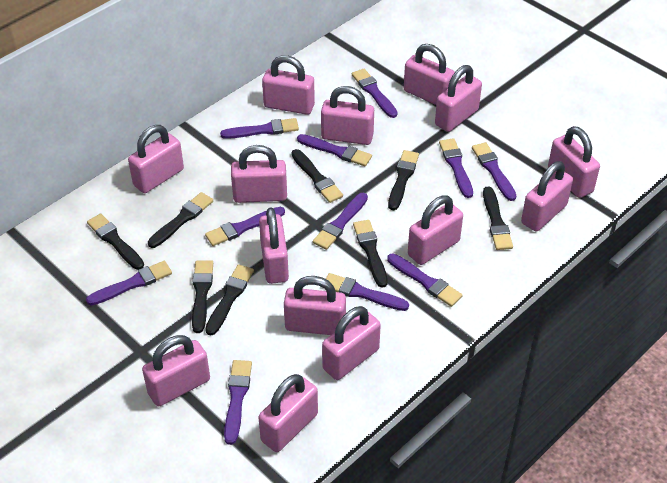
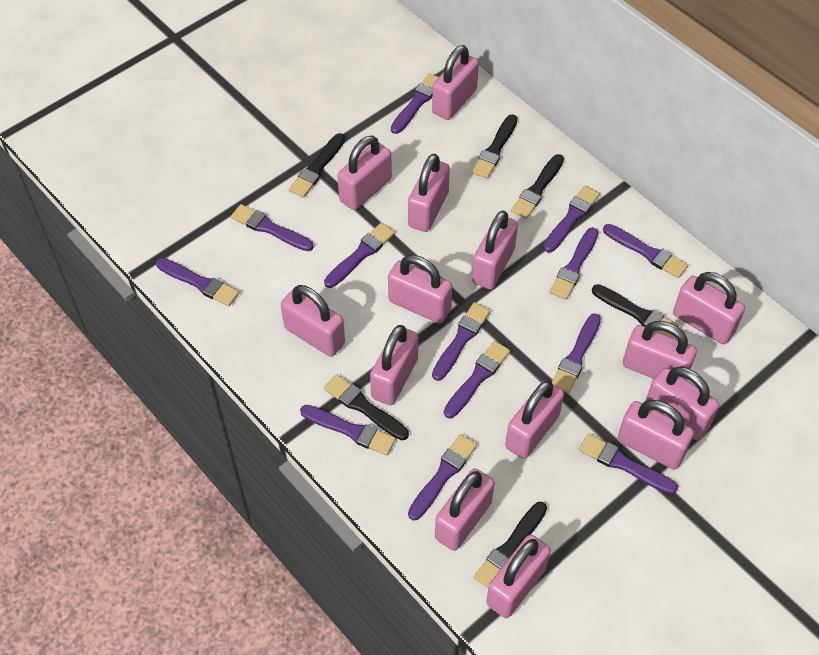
black brush: [87,214,144,270] [148,192,213,248] [192,260,213,333] [205,264,254,336] [291,149,343,203] [353,220,388,288] [388,150,419,210] [483,187,513,250] = 8 -> [289,133,345,198] [324,374,409,440] [472,114,518,179] [474,502,547,588] [511,154,564,219] [592,284,681,338] = 6
purple brush: [86,261,172,306] [205,207,285,246] [220,118,299,139] [224,360,252,445] [297,134,372,166] [313,193,368,250] [326,273,409,311] [352,69,398,118] [387,253,462,307] [439,138,473,198] [472,142,516,201] = 11 -> [156,258,240,306] [231,204,314,251] [300,405,396,456] [324,223,395,288] [391,73,439,134] [408,434,477,520] [432,302,490,381] [444,341,510,418] [543,186,600,252] [549,227,598,300] [552,313,601,393] [579,434,678,494] [603,224,688,278] = 13

